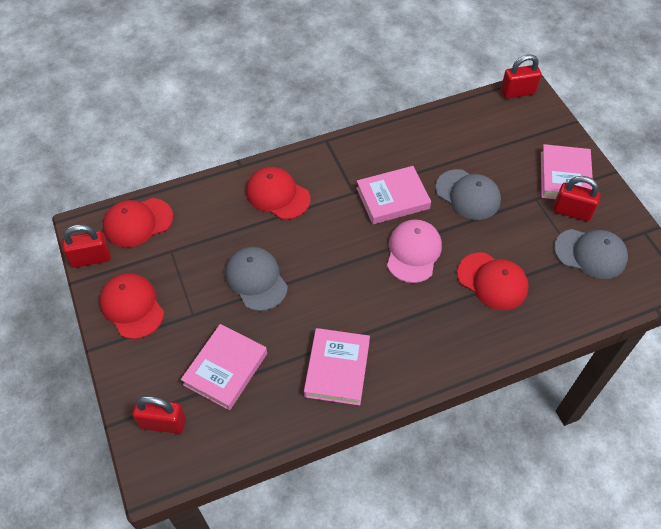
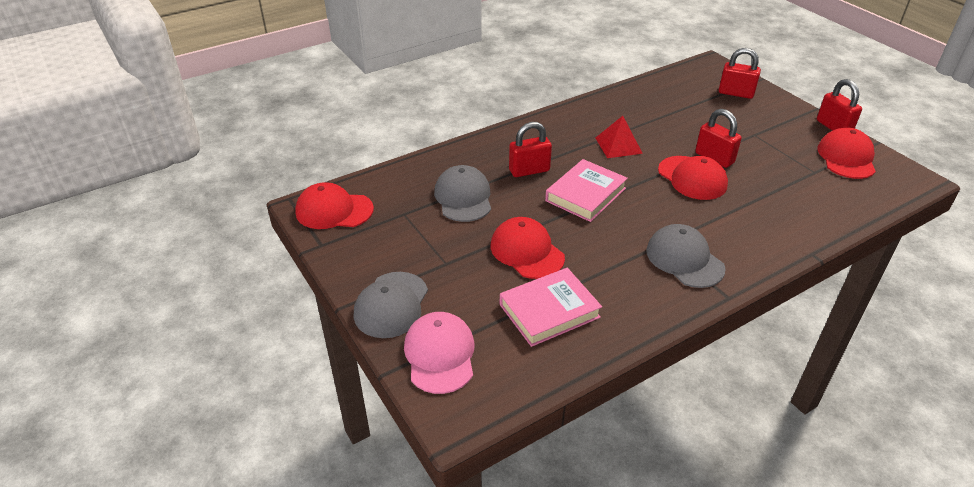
pink book: [181,324,267,411] [304,328,370,406] [356,166,431,224] [541,144,593,199] = 4 -> [500,268,602,347] [545,159,628,222] = 2
red pyramid: none = 0 -> [595,116,643,158] = 1

